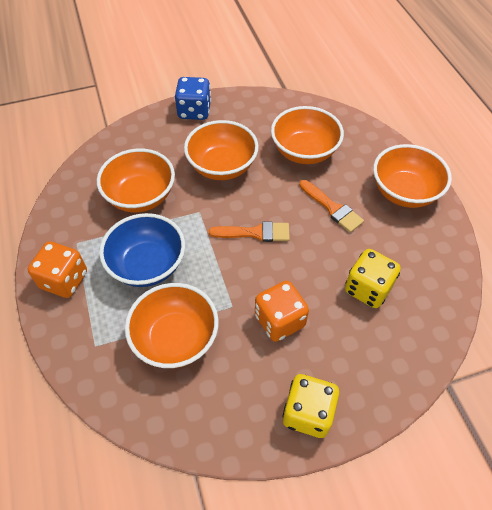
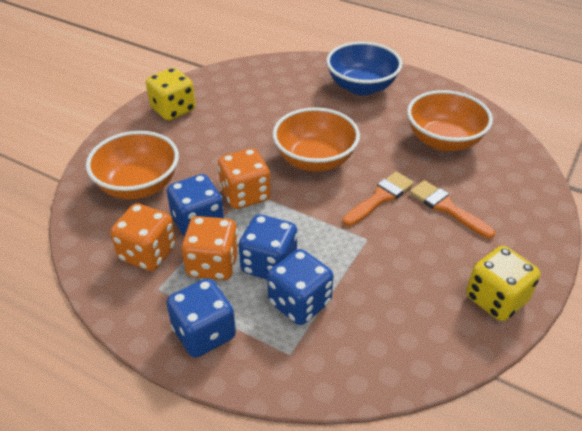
blue dice: [175,77,211,120] = 1 -> [166,278,236,358] [167,174,224,237] [239,214,298,280] [267,249,333,325] = 4
orange bowl: [97,149,175,212] [125,283,219,368] [184,120,259,180] [271,106,344,164] [373,144,452,208] = 5 -> [86,131,179,199] [272,107,360,172] [407,90,493,151] = 3
orange dice: [28,242,87,298] [255,281,309,342] = 2 -> [110,203,176,271] [182,216,239,280] [218,148,271,209] = 3

